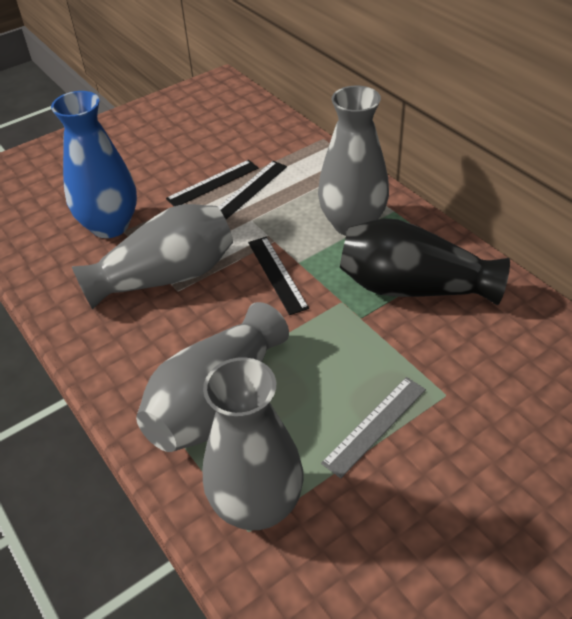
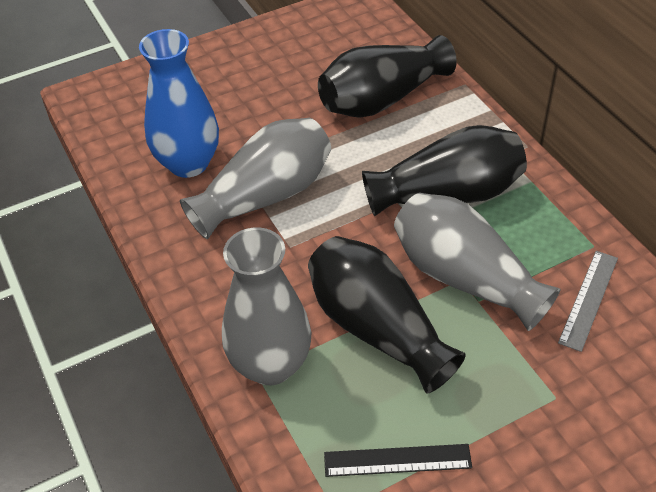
black ruler: [166,160,258,206] [218,161,287,219] [248,237,309,315] = 3 -> [324,444,472,477] = 1
black vase: [340,218,510,305] = 1 -> [308,236,466,393] [318,35,457,118] [362,125,527,216] = 3
grey vase: [72,204,233,309] [136,302,289,452] [203,357,304,530] [318,86,389,236] = 4 -> [180,118,331,239] [222,228,311,385] [394,193,560,331] = 3

